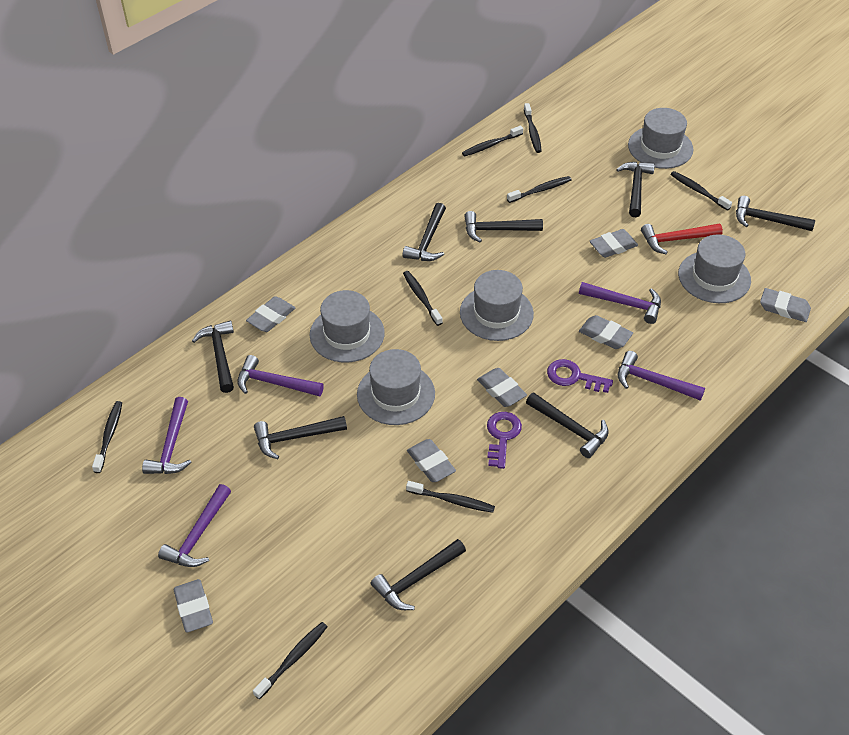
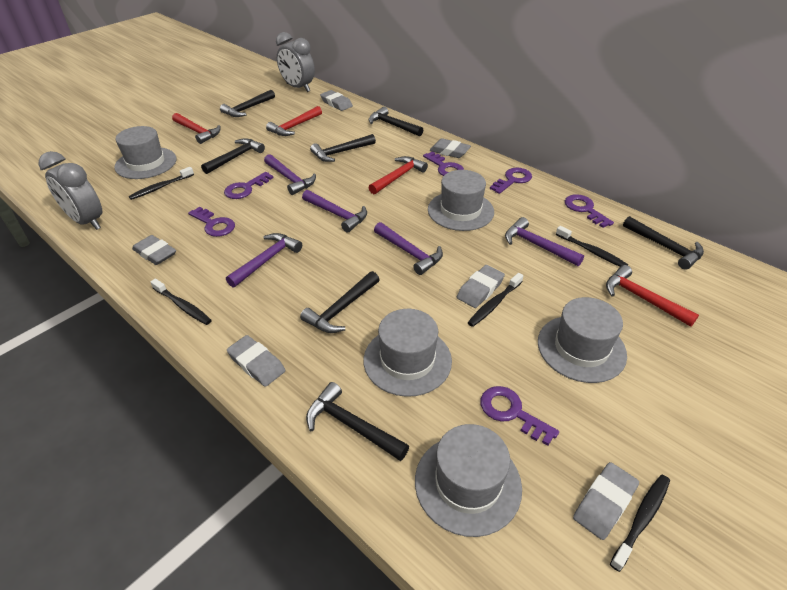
black hammer: [192,320,234,393] [254,416,347,459] [371,539,466,610] [403,203,446,261] [464,211,543,242] [526,392,609,458] [616,162,655,217] [736,196,815,231] = 8 -> [201,138,265,174] [220,90,275,117] [300,271,380,333] [306,382,409,461] [310,134,376,162] [369,107,423,136] [623,216,704,270] = 7
black toothbrush: [92,401,122,473] [253,622,328,699] [403,271,442,326] [406,481,495,513] [462,126,523,157] [507,176,572,203] [524,103,542,153] [670,171,732,211] = 8 -> [129,167,194,200] [150,278,212,325] [468,273,523,327] [556,226,628,267] [610,475,670,572] = 5
grey clock: none = 0 -> [39,151,103,230] [276,32,315,92] = 2
grey eraser: [174,579,213,633] [246,296,295,332] [407,439,456,482] [477,368,527,407] [579,315,633,349] [590,229,638,258] [760,288,811,322] = 7 -> [132,235,176,265] [227,335,285,387] [320,90,353,111] [429,138,471,158] [457,265,505,308] [573,462,639,540] = 6
purple key: [487,412,522,469] [547,359,613,393] = 2 -> [188,207,235,237] [224,172,273,199] [423,151,464,176] [480,386,559,446] [490,168,532,194] [565,194,614,228] = 6
red hammer: [641,224,723,254] = 1 -> [172,113,221,144] [266,106,322,136] [368,156,428,194] [606,265,699,327] = 4

